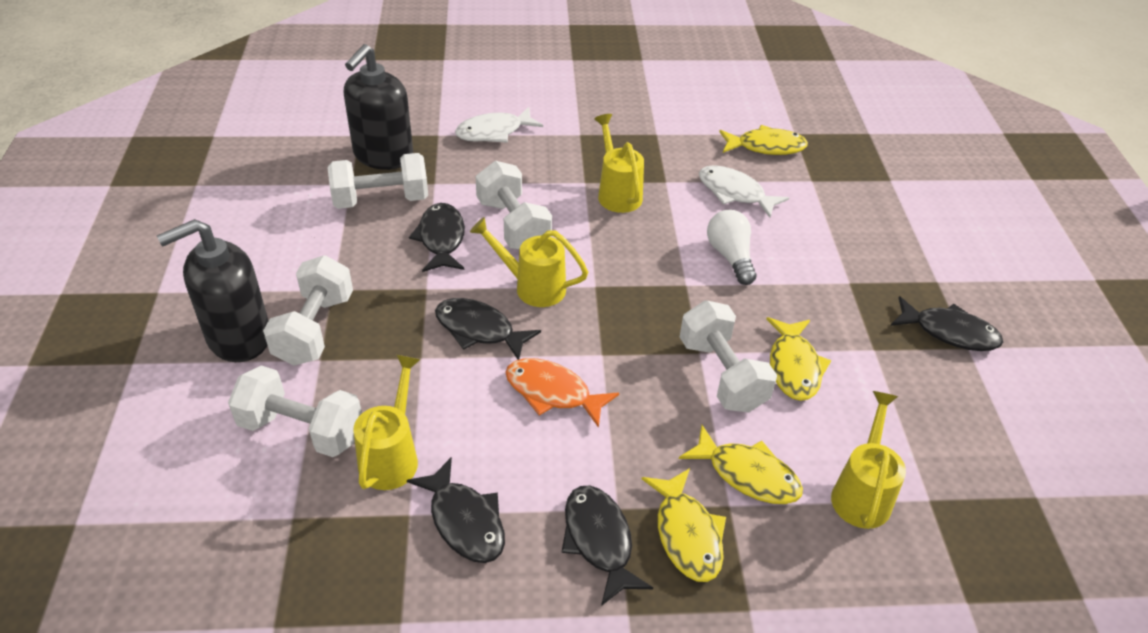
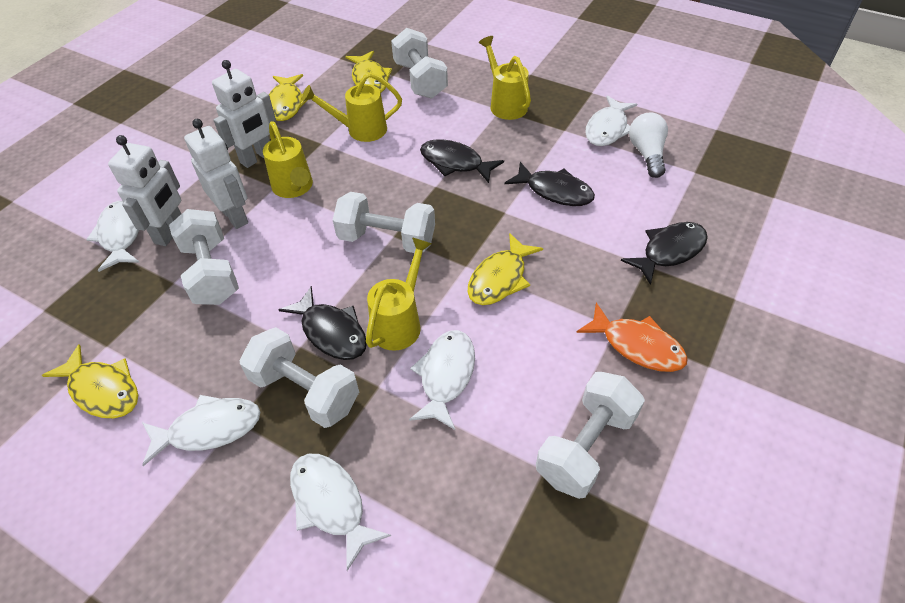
black fish: [407,457,505,563] [409,203,465,272] [435,298,541,360] [561,486,653,606] [891,296,1003,351] = 5 -> [279,286,367,360] [420,139,504,183] [505,162,595,206] [621,222,708,285] = 4
black soap dispenser: [157,219,269,362] [344,44,413,170] = 2 -> none = 0
white fish: [455,107,543,143] [699,165,789,218] = 2 -> [86,201,140,272] [142,395,261,466] [290,454,391,571] [409,330,475,430] [585,96,637,146] = 5
white robot: none = 0 -> [108,135,181,246] [184,119,248,229] [212,60,276,168] = 3

